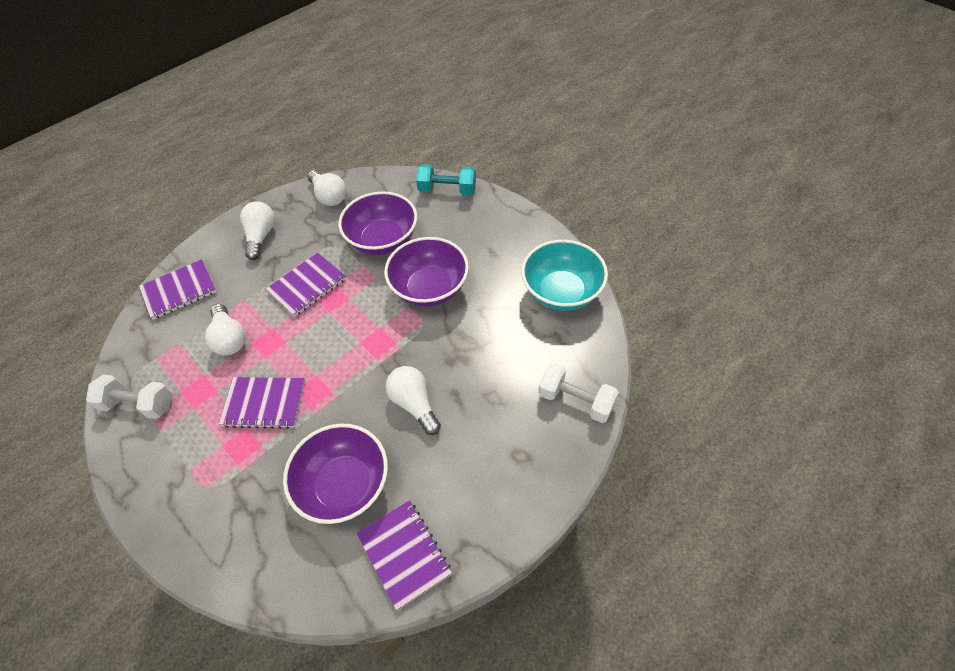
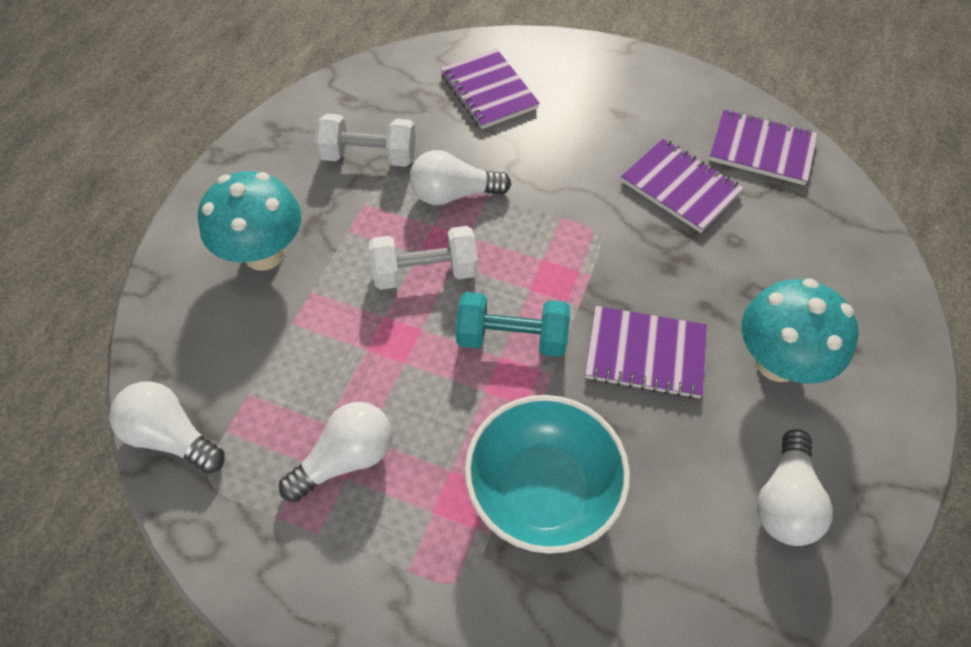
purple bowl: [283,424,388,524] [338,191,417,255] [384,237,469,307] = 3 -> none = 0
turquoise mushroom: none = 0 -> [198,171,302,271] [741,278,859,384] = 2

